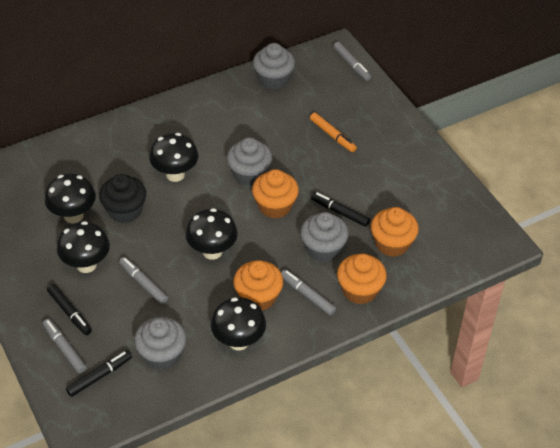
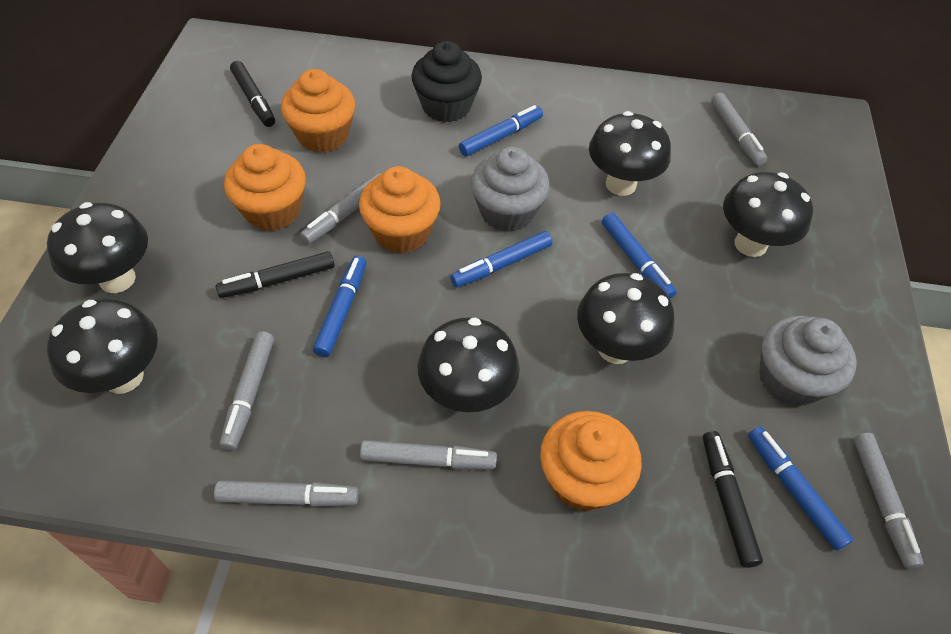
black mushroom: [45,174,96,223] [57,221,110,273] [149,133,198,182] [186,208,238,260] [211,297,266,351] = 5 -> [47,202,148,293] [47,299,158,394] [417,317,520,412] [577,273,675,364] [589,111,671,196] [723,172,813,257] = 6
blue marker: none = 0 -> [313,256,367,357] [450,231,552,287] [459,105,543,156] [602,213,677,299] [748,426,853,551] = 5
grey cupcake: [134,317,186,370] [227,138,272,186] [253,43,295,89] [300,212,349,262] = 4 -> [471,146,550,232] [759,315,857,407] = 2
grey marker: [43,319,87,373] [119,257,168,304] [281,270,336,315] [333,42,371,81] = 4 -> [214,480,359,507] [219,331,274,451] [300,173,380,244] [360,440,497,469] [711,93,767,166] [853,433,924,569] = 6
orange marker: [310,113,357,152] = 1 -> none = 0

